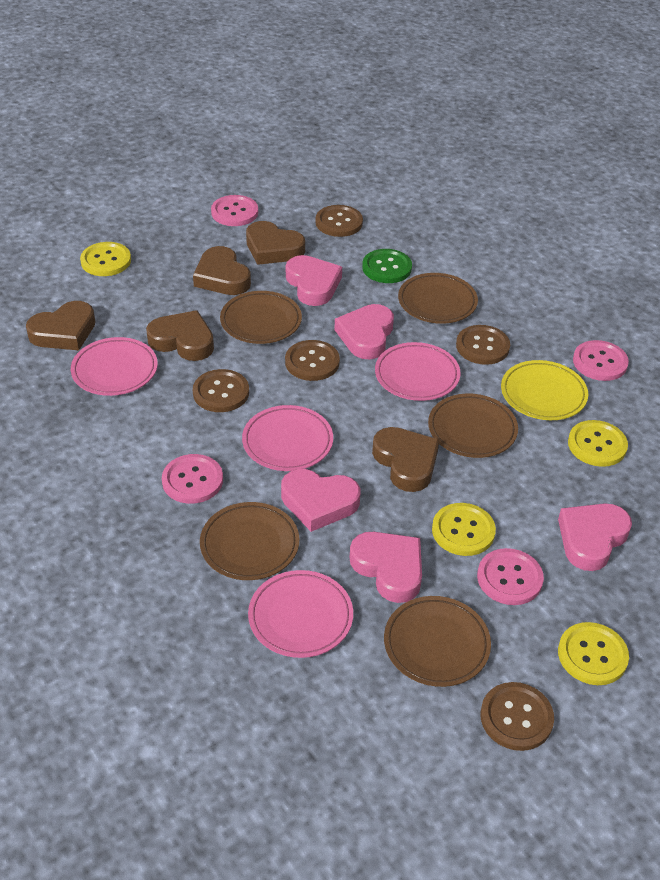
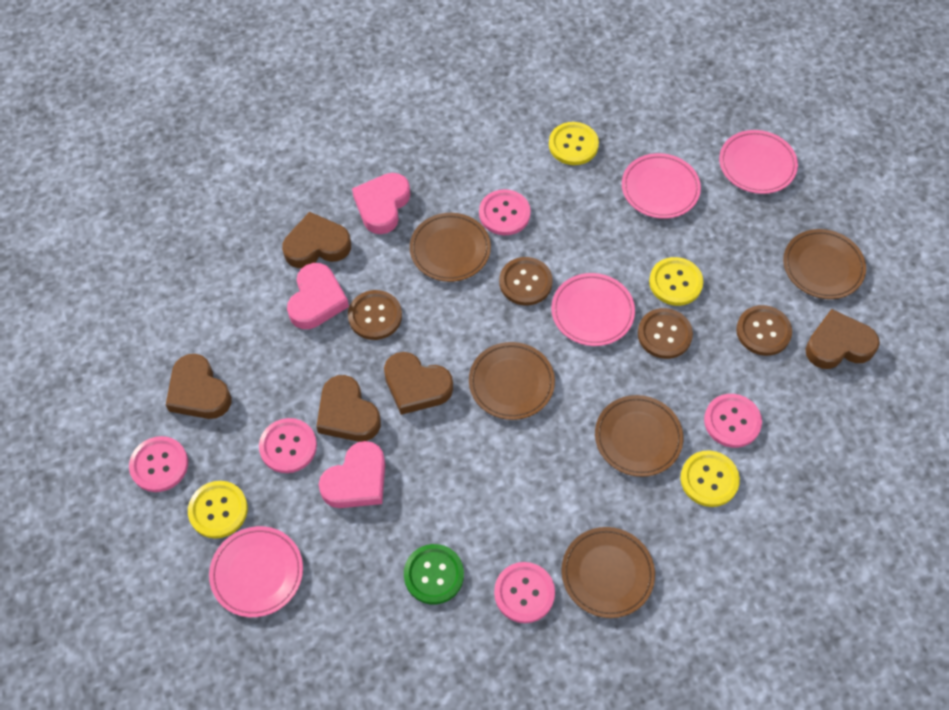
brown button: [193,369,249,412] [285,340,340,381] [315,205,363,237] [456,325,510,365] [480,682,554,751] = 5 -> [348,290,402,340] [499,257,553,306] [638,308,693,359] [736,305,792,356] = 4
pink button: [162,454,223,504] [211,195,258,226] [477,548,544,605] [573,340,629,381] = 4 -> [129,436,188,492] [259,418,317,473] [479,189,531,235] [494,562,555,623] [704,394,762,448] = 5
pink heart: [281,469,360,532] [286,255,342,306] [334,304,394,359] [350,532,422,603] [558,503,632,571] = 5 -> [287,263,349,329] [319,441,385,508] [352,173,410,234] = 3
yellow plate: [501,360,588,420] = 1 -> none = 0

